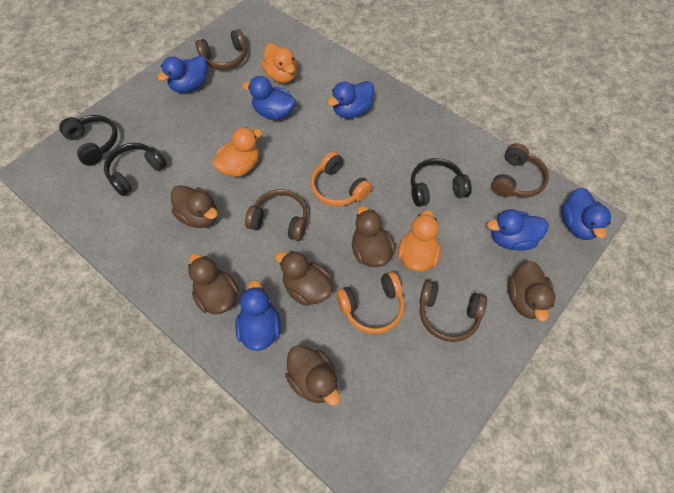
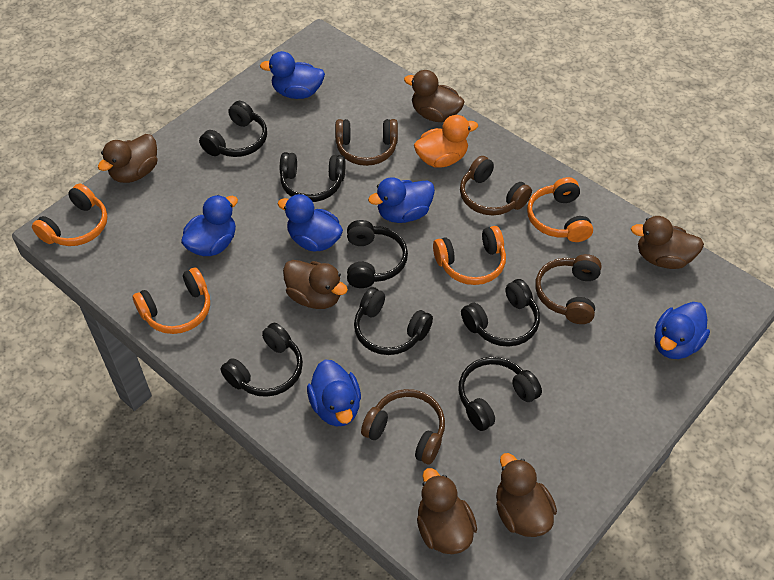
black headphones: [59,115,118,166] [104,143,167,196] [411,158,472,207] = 3 -> [199,101,267,157] [221,323,303,397] [280,152,346,202] [347,220,408,288] [354,287,433,355] [458,357,542,431] [461,279,540,347] = 7
orange duck: [212,127,262,177] [261,43,297,83] [398,210,441,272] = 3 -> [414,115,478,167] = 1
orange headphones: [311,151,372,206] [336,272,404,334] = 2 -> [32,183,107,246] [132,268,210,334] [433,226,506,285] [527,177,593,242] = 4

